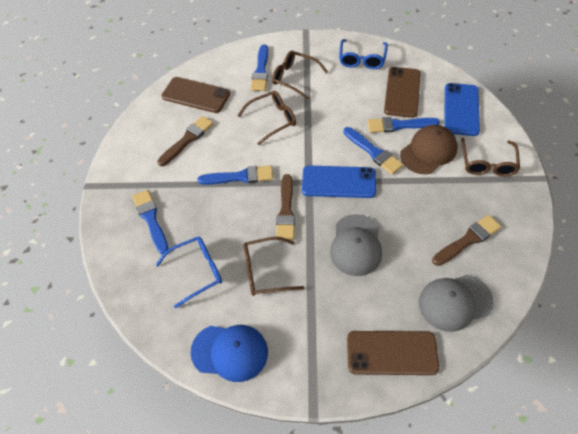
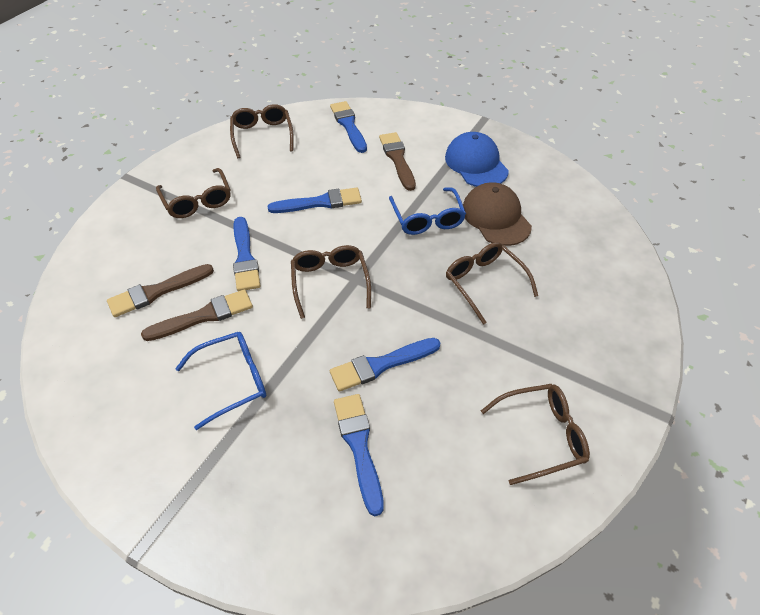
blue phone: [302,165,376,198] [444,83,480,136] = 2 -> none = 0
brown glasses: [237,91,296,145] [243,237,304,296] [272,51,328,100] [461,138,520,177] = 4 -> [156,168,231,218] [230,104,294,158] [291,245,371,319] [446,242,538,325] [481,384,590,485] = 5
brown phone: [161,77,230,113] [347,331,439,375] [384,67,421,118] = 3 -> none = 0
grey cap: [330,214,382,276] [419,275,494,332] = 2 -> none = 0

